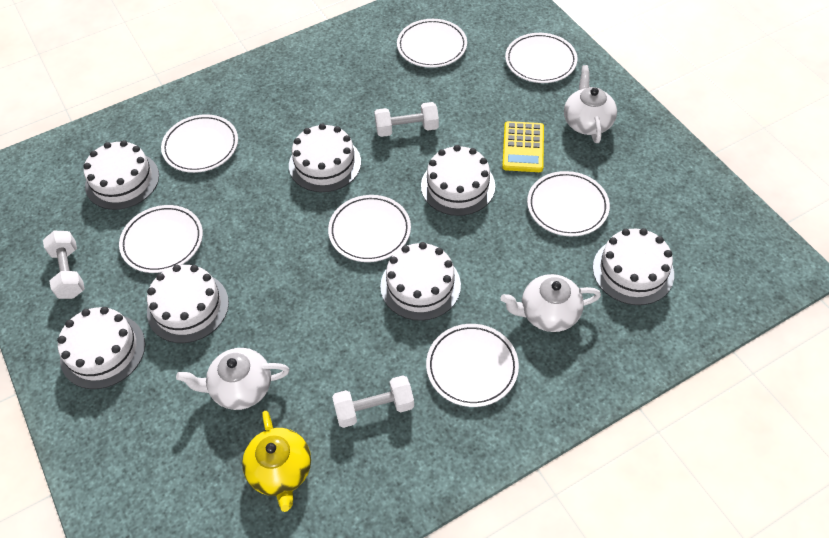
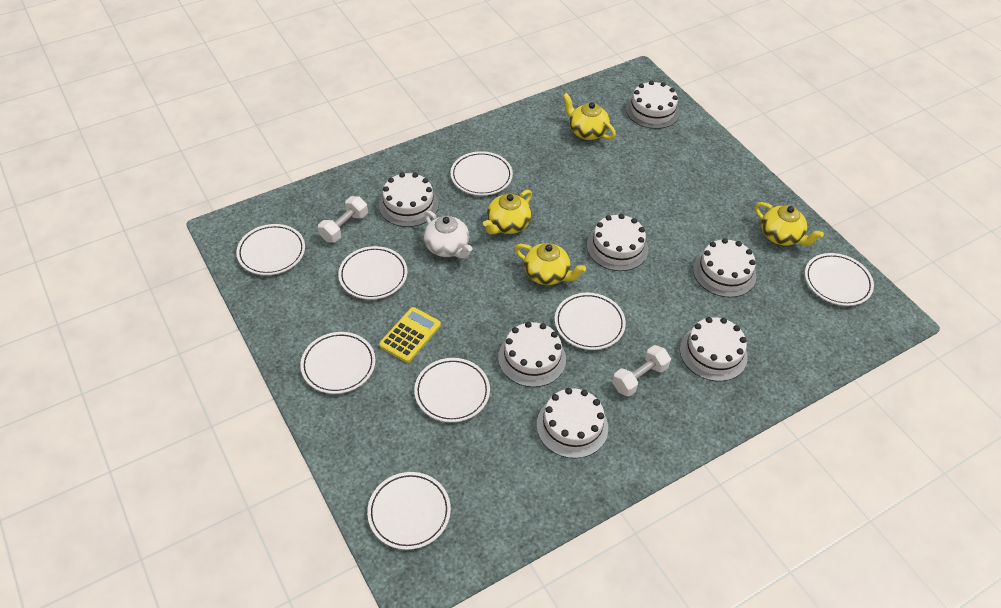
white dumbbell: [43,231,85,299] [332,375,414,428] [374,102,439,137] = 3 -> [318,196,368,243] [612,345,671,397] = 2
white plate: [119,205,203,273] [161,114,238,173] [328,195,411,262] [397,19,467,68] [426,324,519,407] [505,33,578,83] [527,171,610,236] = 7 -> [236,224,305,275] [300,332,375,394] [338,246,407,300] [367,472,451,550] [414,358,490,422] [451,151,513,196] [555,293,626,350] [805,253,874,306] = 8
white teapot: [176,348,289,410] [500,274,601,332] [564,65,617,143] = 3 -> [424,211,472,259] = 1
yellow teapot: [242,411,311,512] = 1 -> [483,190,532,235] [514,243,586,285] [563,93,616,140] [755,202,824,245] = 4

